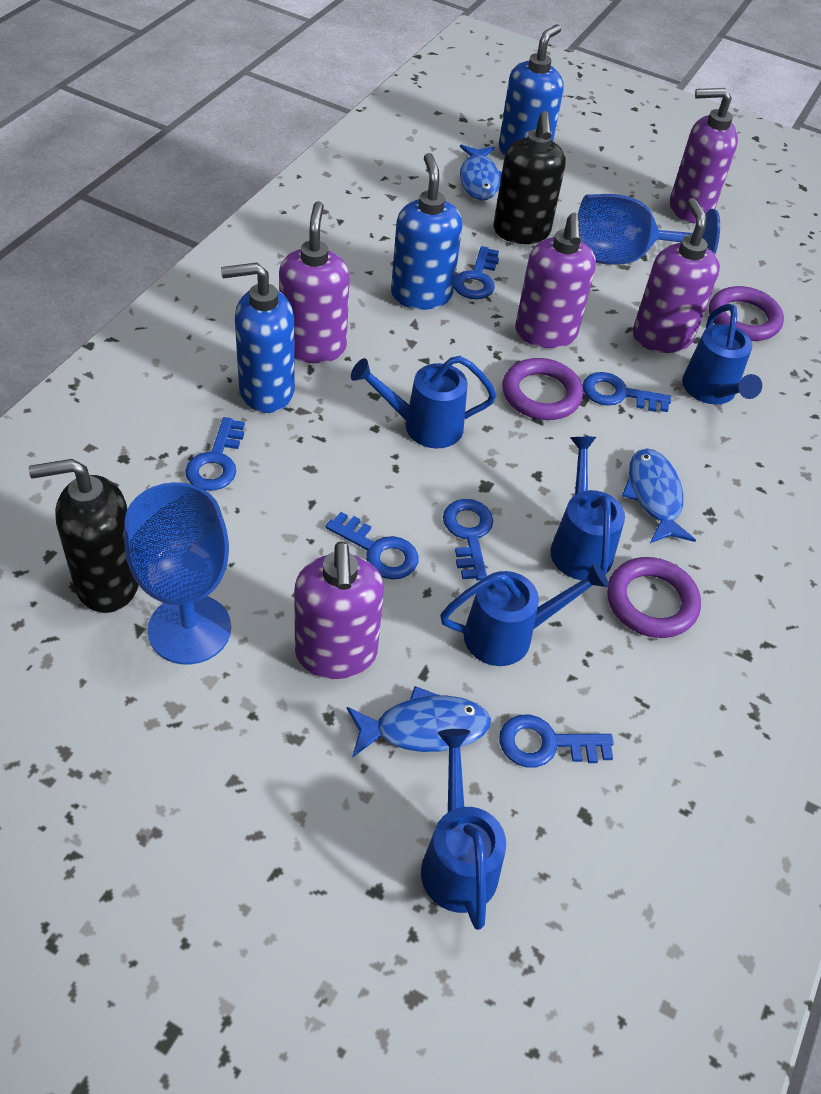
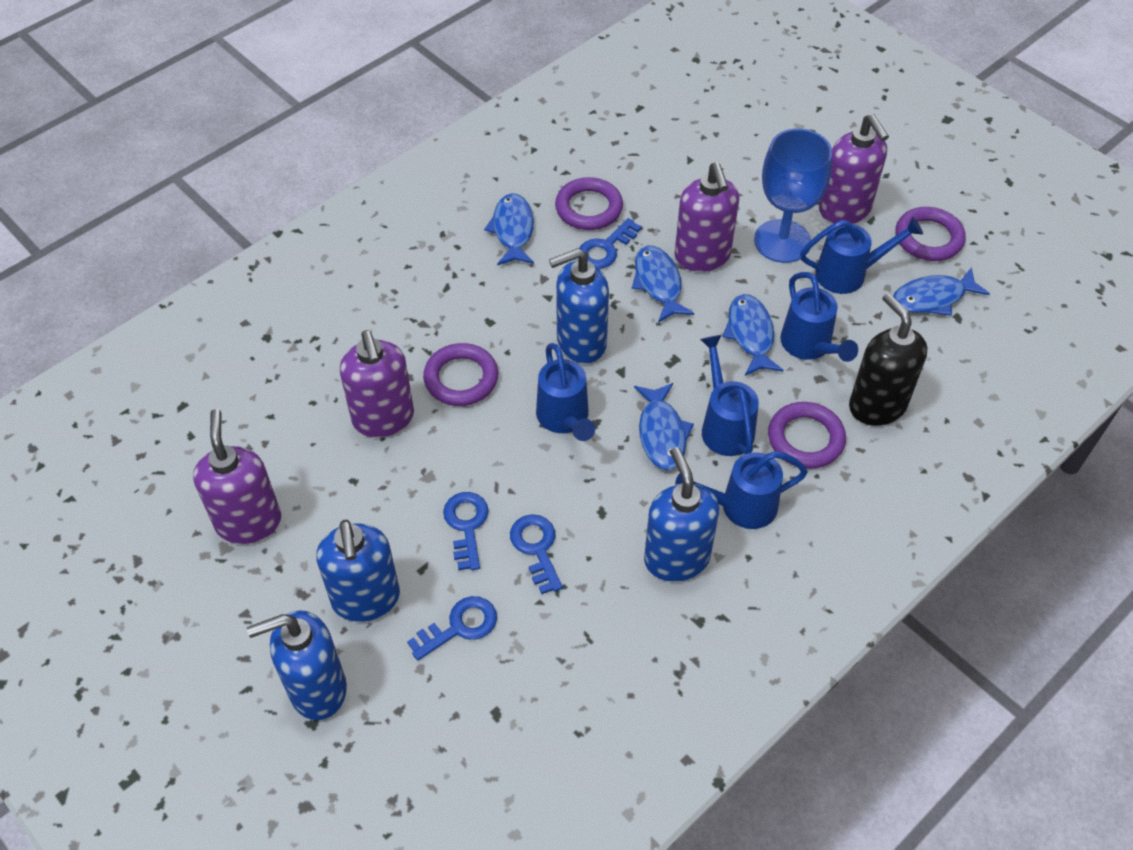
black soap dispenser: [29,459,139,613] [493,111,565,244] = 2 -> [849,293,928,426] = 1
blue fish: [347,686,491,758] [460,145,502,201] [622,448,696,543] = 3 -> [484,193,534,265] [632,246,694,323] [634,383,694,470] [722,294,784,376] [893,267,990,316] = 5
blue goblet: [124,482,231,665] [578,194,720,265] = 2 -> [754,128,832,263] = 1
blue key: [185,417,245,491] [326,512,418,579] [443,499,493,580] [454,246,499,299] [499,715,614,767] [582,372,671,412] = 6 -> [407,596,497,661] [443,492,489,570] [510,514,563,594] [579,218,641,269] = 4
blue soap dispenser: [221,262,295,413] [391,153,462,310] [499,24,564,156] = 3 -> [247,610,347,720] [316,520,400,622] [549,248,609,364] [644,447,719,582] = 4
purple ring: [503,358,583,420] [607,557,701,638] [709,286,784,341] = 3 -> [423,343,498,406] [555,177,623,230] [768,402,846,469] [896,207,965,261] = 4
purple soap dispenser: [279,201,350,363] [294,541,384,679] [515,213,596,348] [633,198,720,353] [670,88,738,224] = 5 -> [193,409,281,544] [340,330,414,437] [674,162,739,272] [819,114,889,224] = 4

